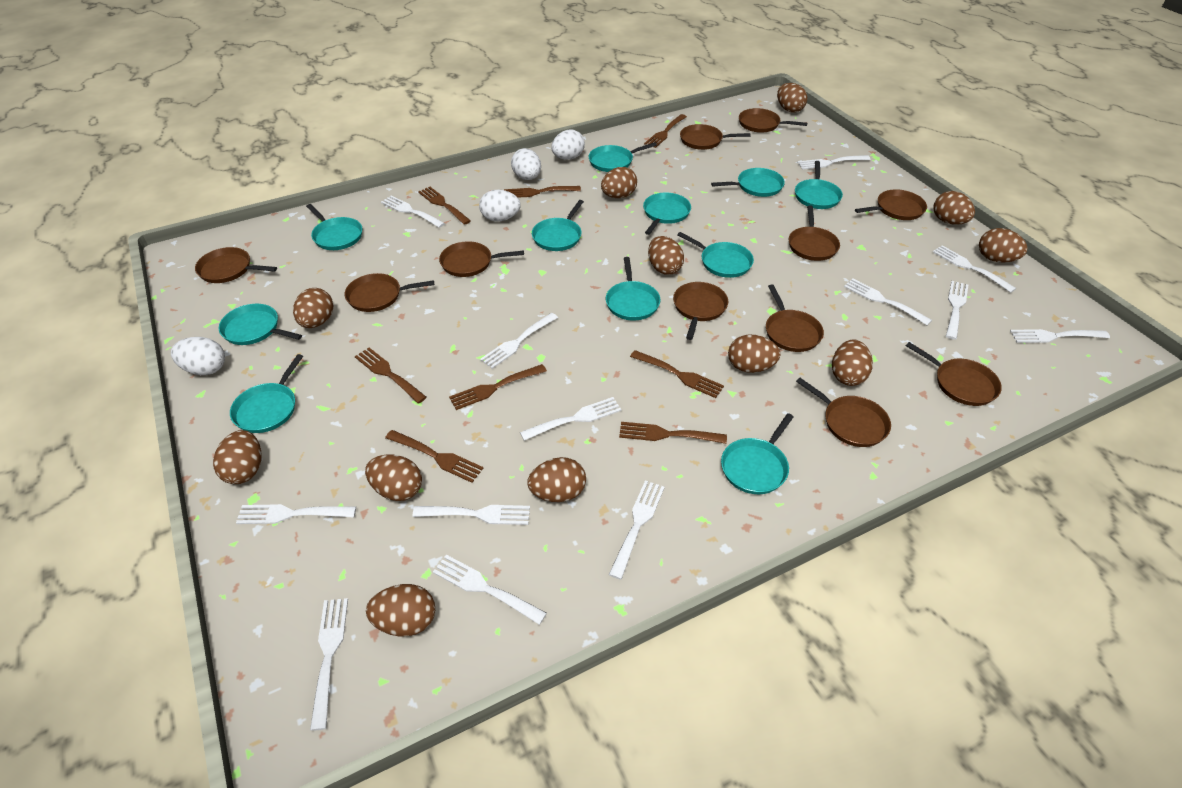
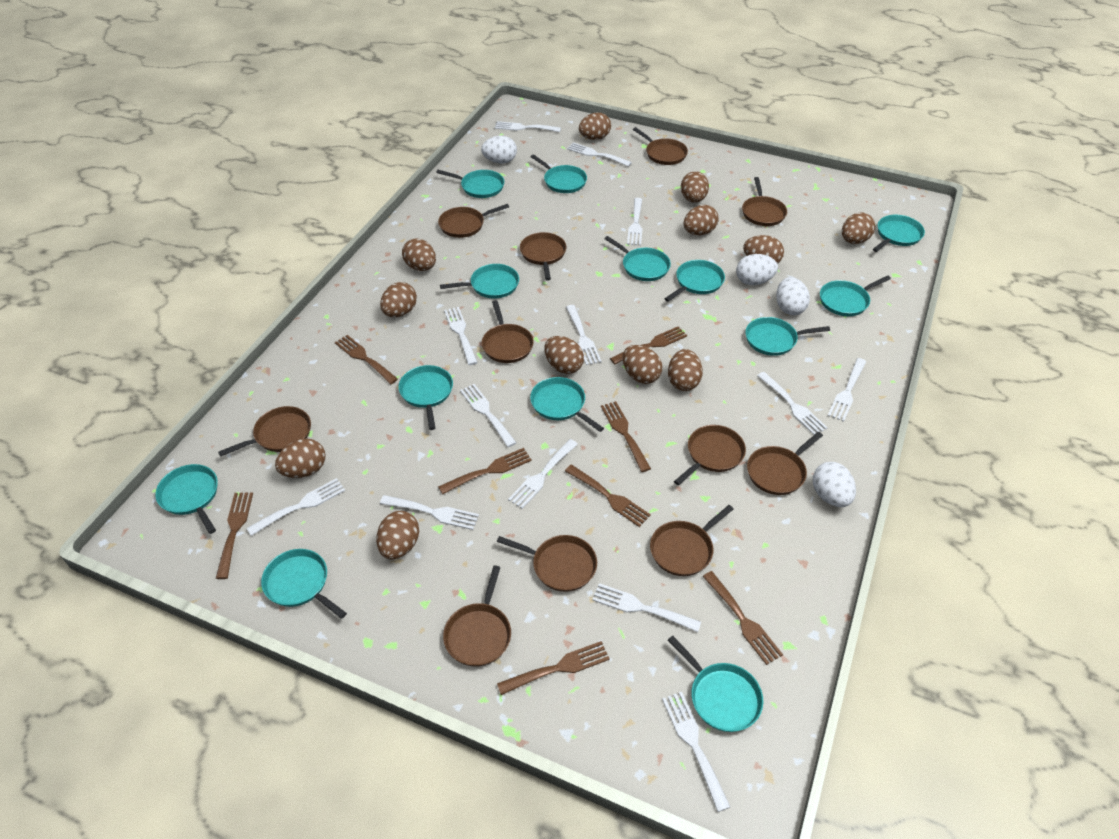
turquoise pan: [219,304,302,345] [230,354,303,433] [306,204,363,250] [532,200,584,251] [589,142,657,172] [606,257,661,321] [643,193,691,235] [677,232,754,278] [711,168,785,197] [721,413,794,494] [795,161,843,209] = 11 -> [155,464,218,534] [261,549,347,619] [399,365,453,430] [436,170,504,198] [440,264,519,298] [530,154,587,193] [530,377,604,432] [604,236,671,281] [664,260,725,302] [668,636,763,732] [745,317,830,356] [820,276,891,316] [873,215,925,252] = 13

